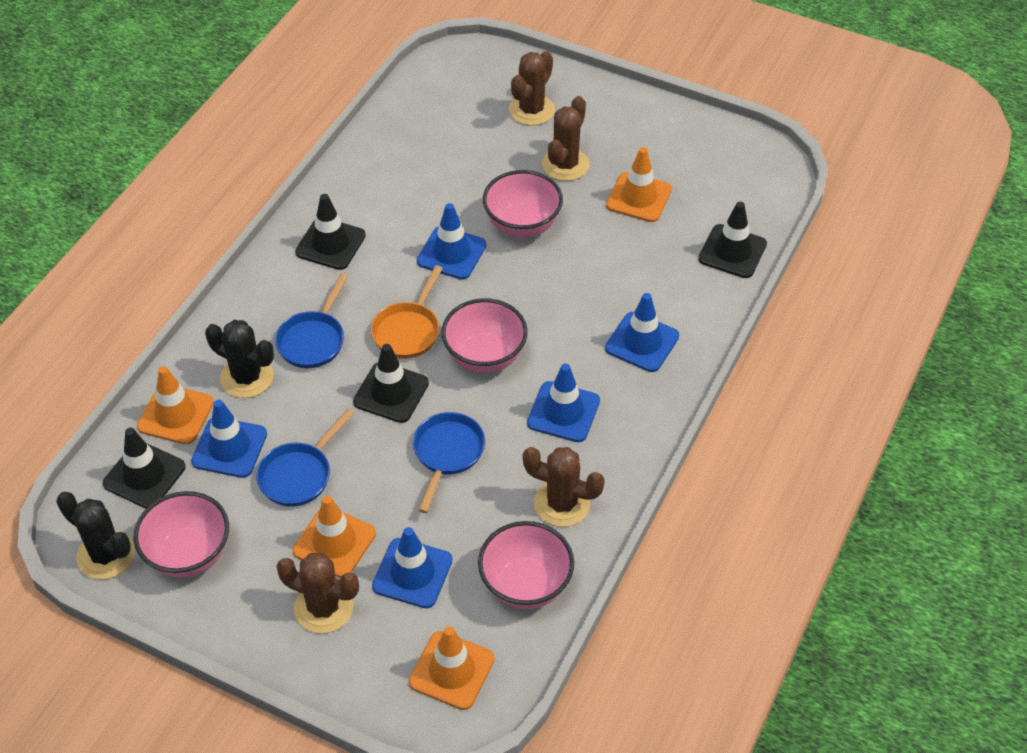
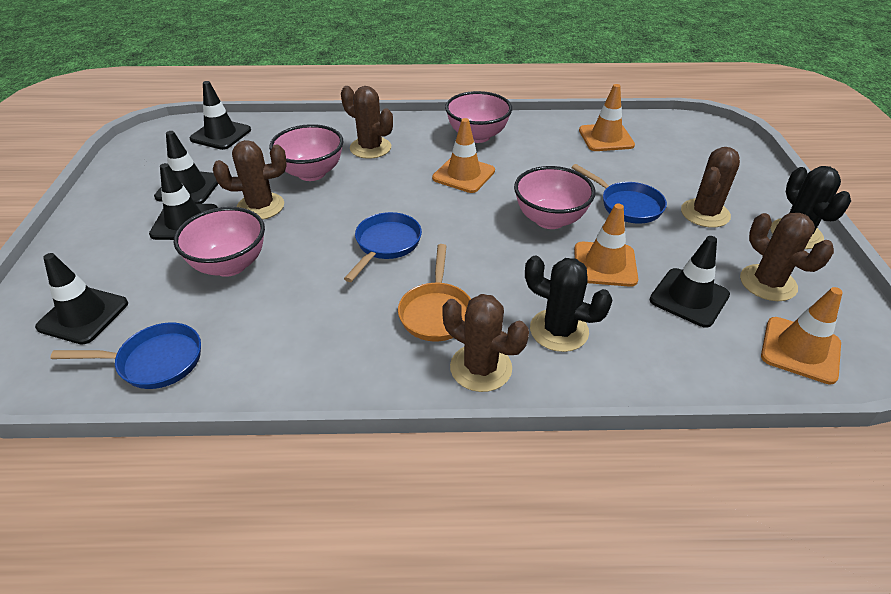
black traffic cone: [103,428,185,508] [295,194,366,270] [353,344,429,423] [698,202,767,278] = 4 -> [35,253,128,345] [149,163,218,240] [154,131,218,204] [190,81,251,150] [649,236,730,327] = 5
blue traffic cone: [191,400,267,478] [372,527,452,608] [417,203,486,280] [527,363,600,442] [605,293,679,372] = 5 -> none = 0
brown cactus: [276,553,359,633] [509,51,555,126] [523,447,605,527] [542,96,589,181] = 4 -> [213,140,287,220] [341,86,393,159] [442,294,529,392] [681,147,740,228] [740,213,834,301] = 5

